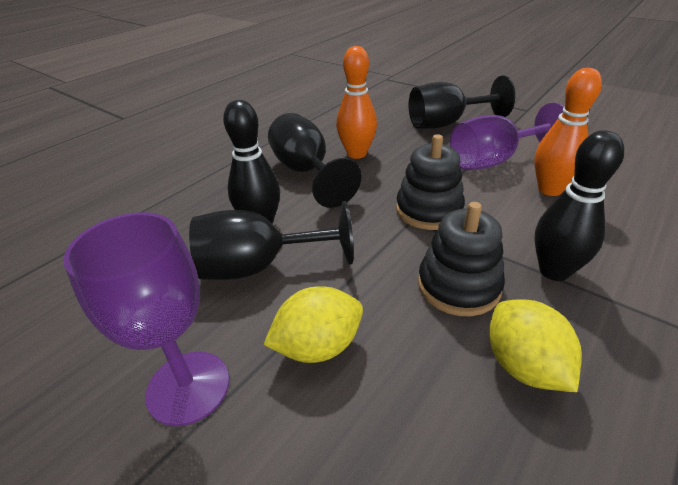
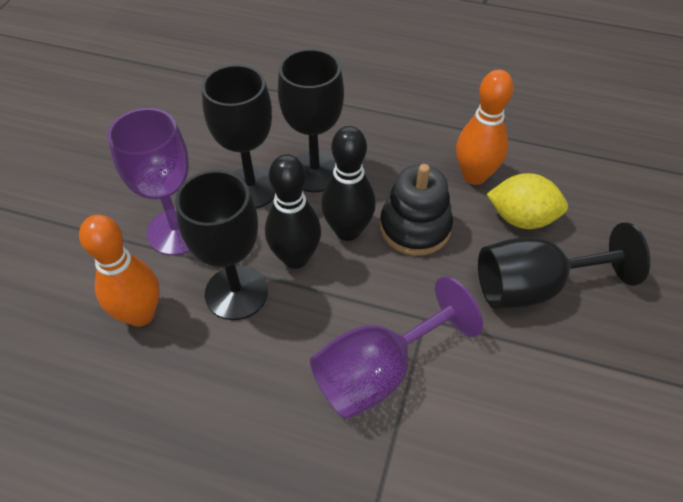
black goblet: [189,201,354,280] [268,113,361,208] [409,75,515,129] = 3 -> [175,170,268,320] [202,65,275,209] [278,49,344,192] [478,222,650,309] = 4
black stacking toy: [396,134,465,230] [418,202,505,316] = 2 -> [380,164,453,256] = 1
yellow lemon: [263,286,363,363] [489,300,582,392] = 2 -> [487,173,568,229] = 1

